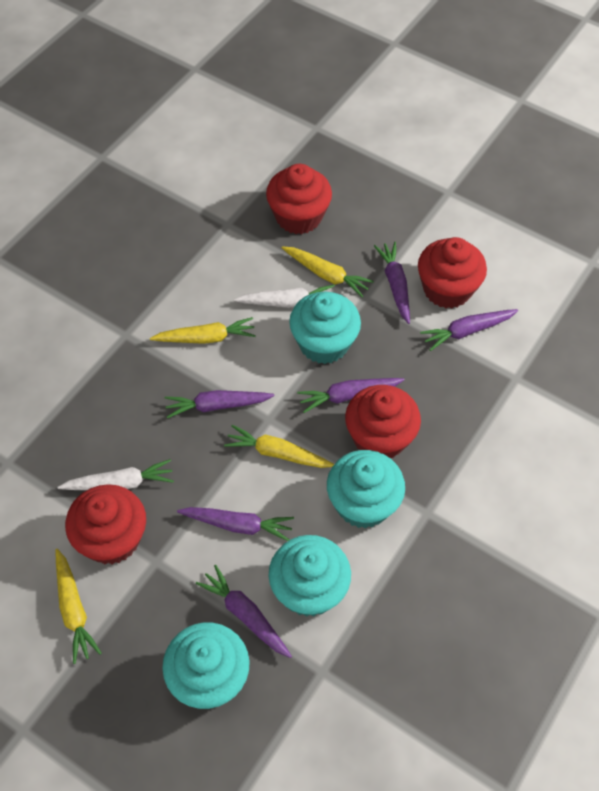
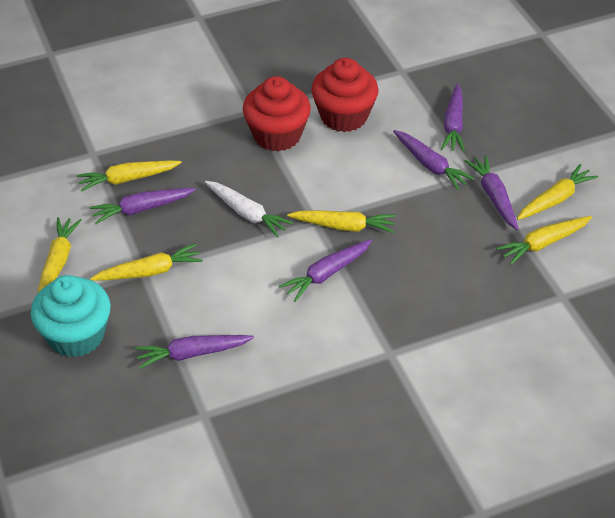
red cupcake: [65,484,146,564] [266,164,332,234] [345,385,421,458] [418,237,487,308] = 4 -> [243,76,311,151] [311,58,378,132] = 2
turquoise cupcake: [162,622,249,709] [269,535,351,617] [289,292,361,364] [327,450,405,529] = 4 -> [31,275,111,357] = 1
white carrot: [58,459,174,490] [234,285,335,308] = 2 -> [205,181,293,238] = 1
yellow carrot: [55,549,102,664] [150,317,256,344] [224,425,334,468] [282,246,374,297] = 4 -> [38,217,82,293] [77,160,182,192] [90,243,203,281] [287,210,396,233] [496,216,592,265] [517,164,598,220] = 6

